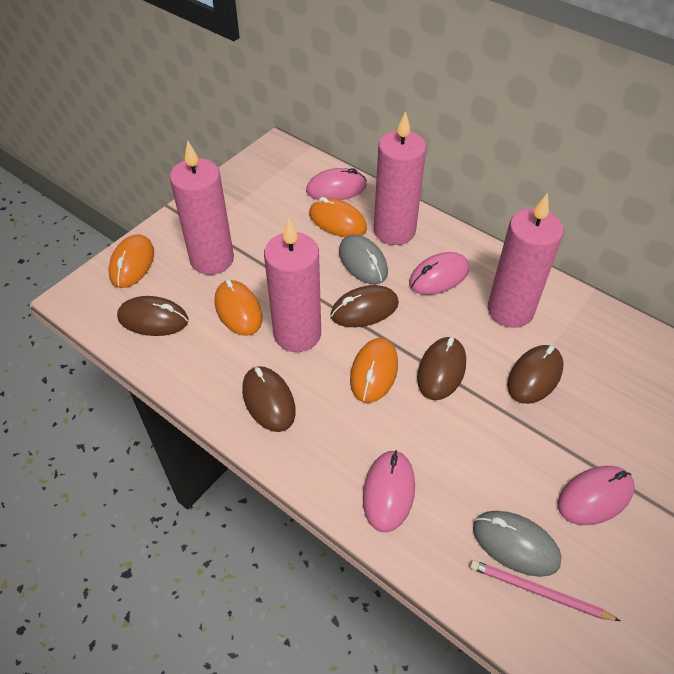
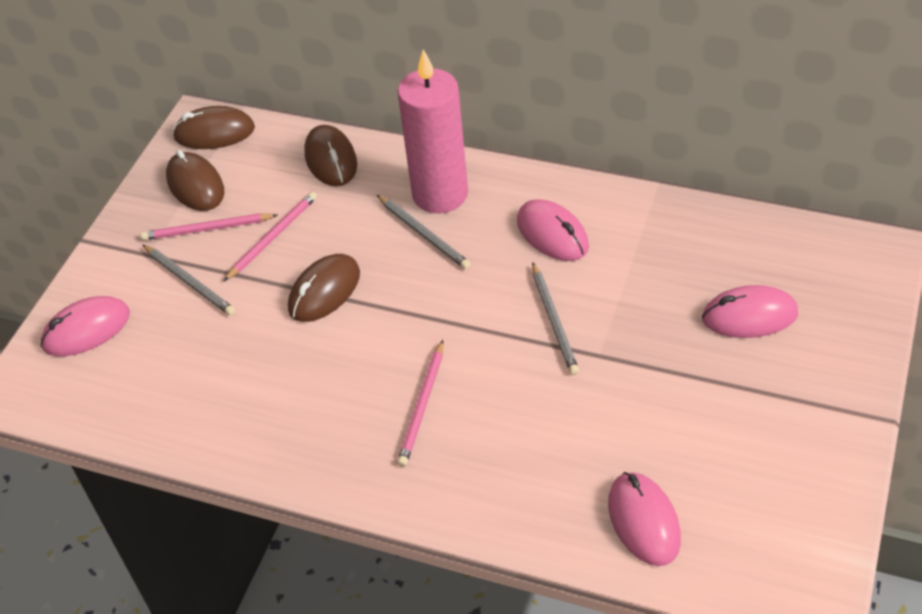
brown mouse: [117,296,189,336] [242,366,296,432] [330,285,399,327] [417,337,466,400] [507,345,563,404] = 5 -> [166,150,224,211] [172,106,255,149] [288,254,360,322] [304,125,357,187] = 4
grey mouse: [339,234,388,285] [473,511,562,577] = 2 -> none = 0
grey pencil: none = 0 -> [142,244,235,315] [377,195,471,269] [532,262,579,375] = 3
orange mouse: [108,234,154,288] [215,279,262,336] [309,197,367,237] [350,338,398,403] = 4 -> none = 0
pink candle: [170,141,234,275] [264,219,321,352] [374,111,426,245] [488,193,564,328] = 4 -> [397,49,468,213] = 1
pink pencil: [470,560,620,621] = 1 -> [141,213,278,240] [224,192,317,281] [397,340,443,467] = 3

